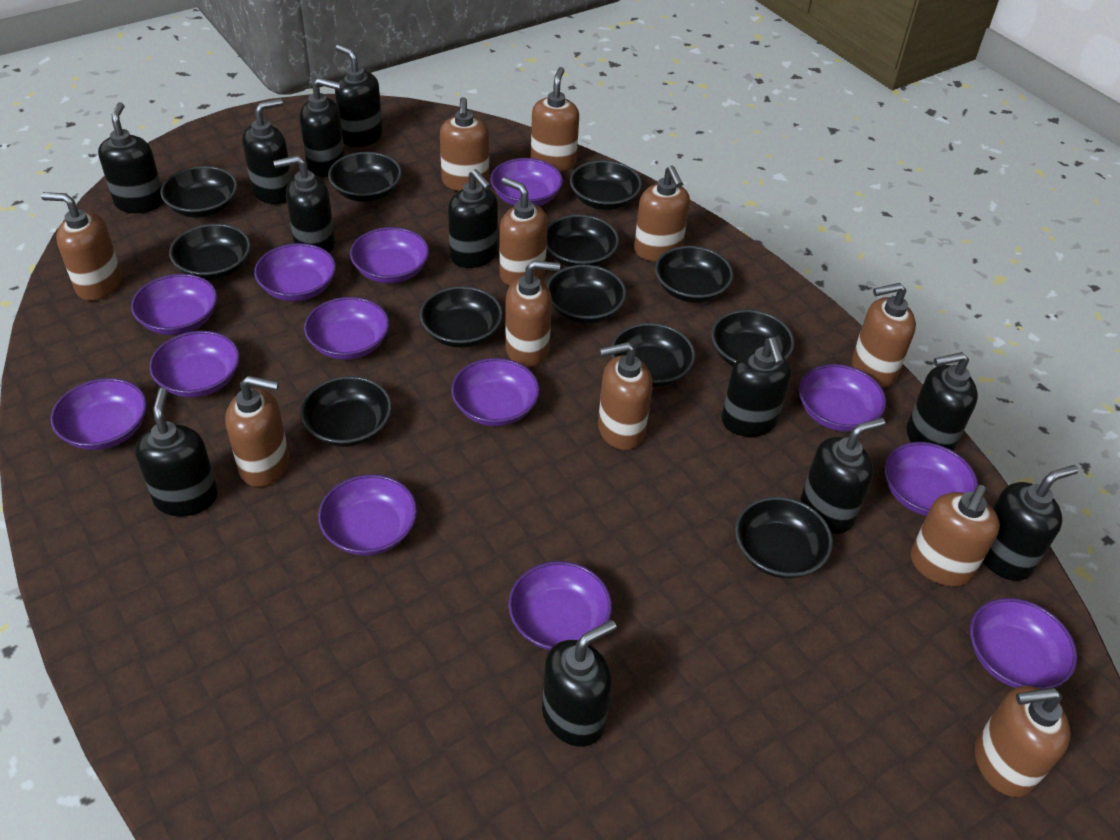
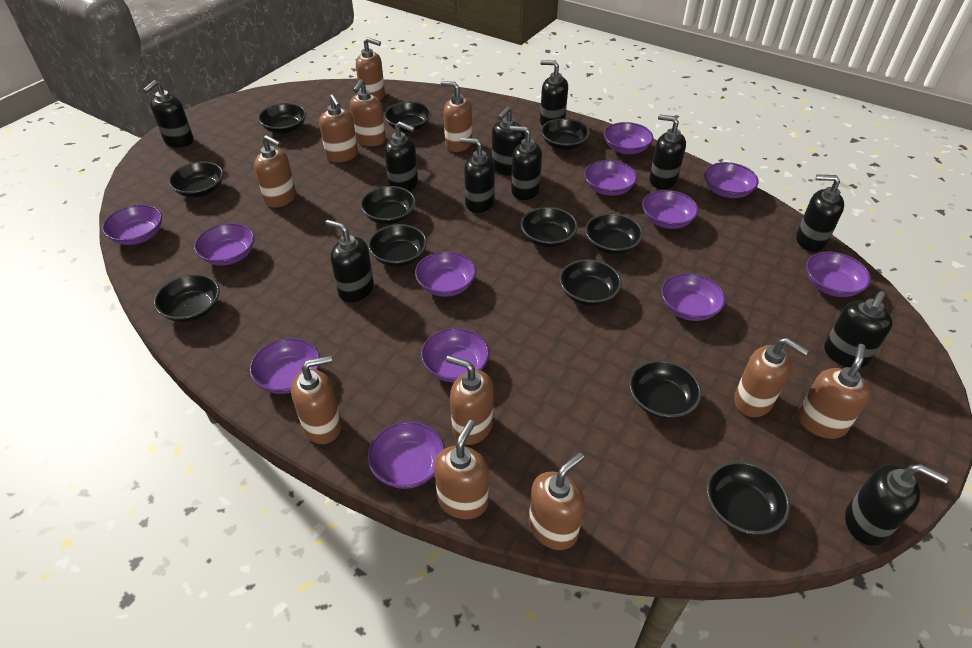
black soap dispenser: [98,102,164,213] [135,388,218,516] [242,99,292,204] [273,155,335,253] [300,78,345,177] [335,45,383,147] [448,169,498,268] [542,620,617,747] [721,337,791,437] [801,417,885,534] [907,352,978,451] [983,465,1079,581] = 12 -> [143,80,194,147] [325,220,374,302] [384,121,418,191] [461,138,495,213] [492,107,525,176] [510,126,542,200] [540,60,568,126] [649,114,686,189] [796,175,844,252] [824,291,893,368] [845,464,949,546] = 11
purple bowl: [50,378,147,450] [131,274,217,335] [149,331,240,398] [254,243,336,301] [304,297,389,360] [318,474,417,556] [350,227,429,283] [451,358,540,426] [490,158,563,206] [508,561,612,650] [799,364,886,432] [884,442,978,516] [970,598,1077,689] = 13 -> [102,205,162,245] [194,223,255,266] [250,338,320,394] [368,421,445,489] [415,251,476,297] [421,328,489,382] [584,160,637,196] [604,122,653,154] [642,190,699,229] [661,273,726,321] [704,162,759,198] [806,252,871,297] = 12

